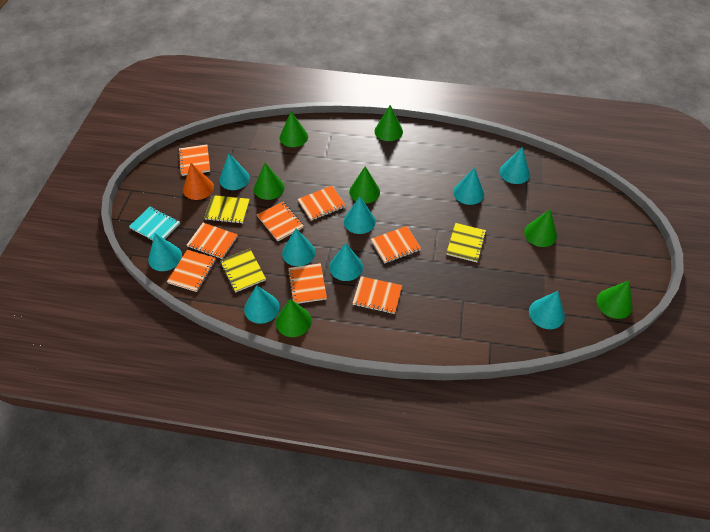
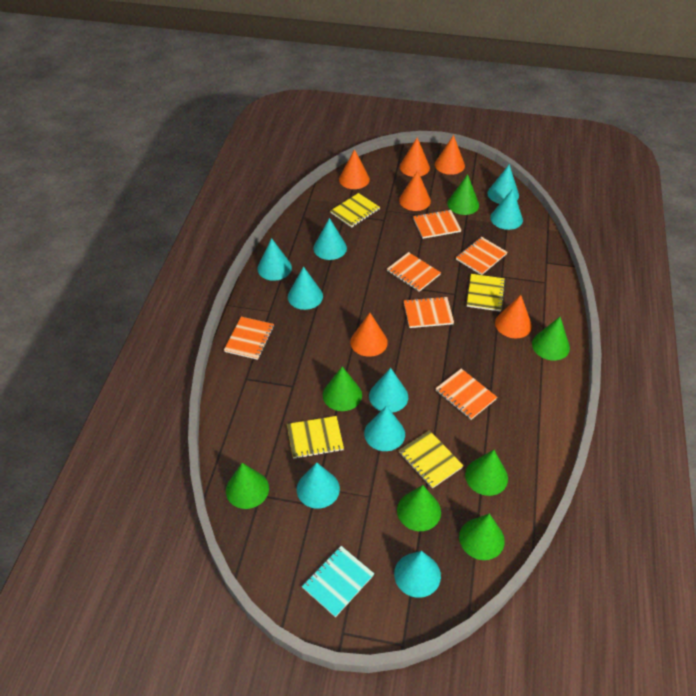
orange cone: [183,163,214,200] = 1 -> [339,149,370,189] [350,313,388,357] [399,170,431,211] [400,138,430,177] [435,135,465,175] [495,295,532,338] = 6
orange notebook: [167,250,216,292] [178,144,210,176] [187,223,238,259] [257,202,304,241] [288,263,327,304] [298,186,346,221] [352,276,402,314] [371,226,421,264] = 8 -> [224,317,274,360] [387,252,441,292] [404,296,454,328] [413,210,461,239] [435,368,497,420] [456,237,507,275] = 6
yellow notebook: [204,195,250,224] [220,249,266,292] [446,223,486,262] = 3 -> [287,416,344,459] [330,193,380,227] [399,430,464,489] [467,274,505,312] = 4

